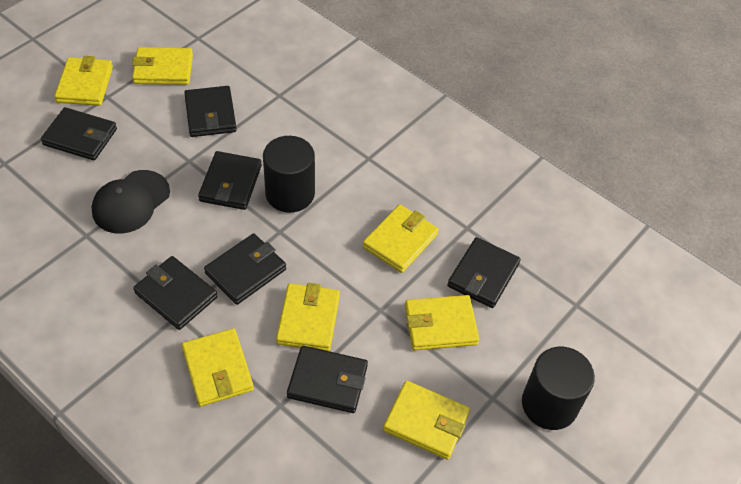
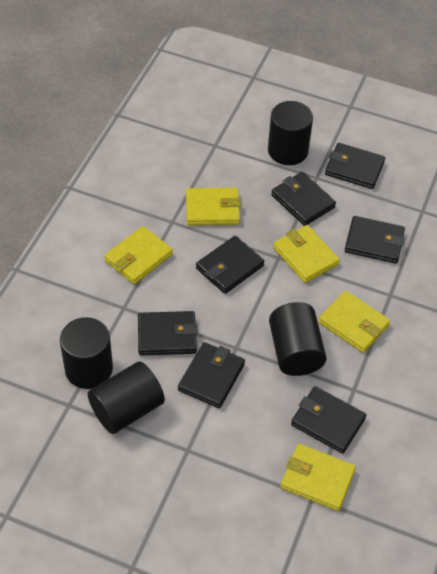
black cap: [92,170,170,234] = 1 -> none = 0
black cylinder: [263,136,315,213] [522,347,595,430] = 2 -> [60,317,113,389] [88,362,165,434] [268,101,313,165] [269,302,327,376] = 4
yellow wallet: [54,56,113,106] [132,47,193,85] [182,328,254,406] [276,283,340,351] [362,204,439,273] [383,381,470,460] [405,295,479,351] = 7 -> [104,226,173,284] [186,188,241,225] [273,225,340,283] [281,444,356,511] [319,291,390,353] = 5

